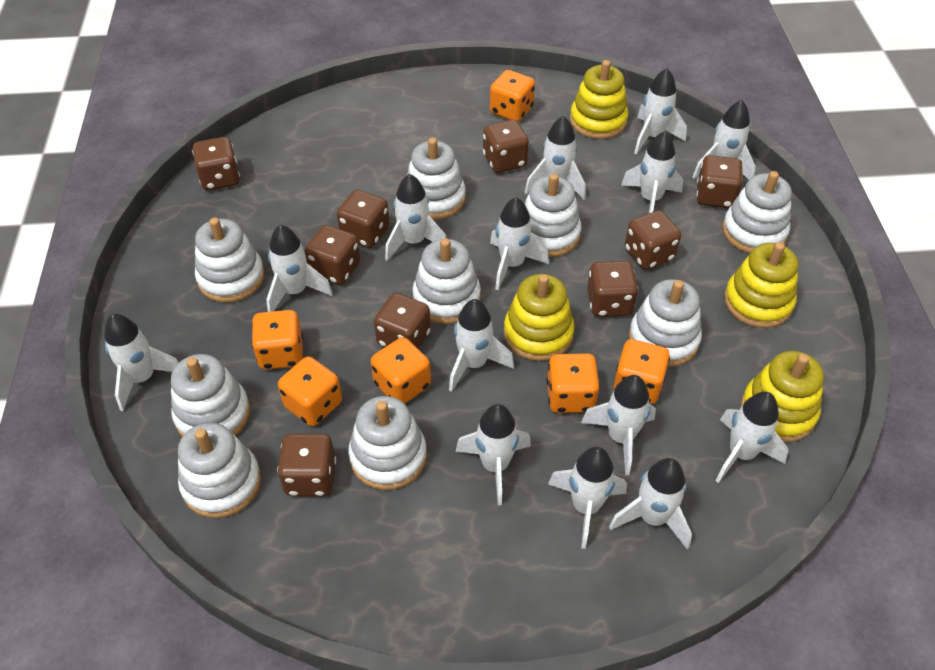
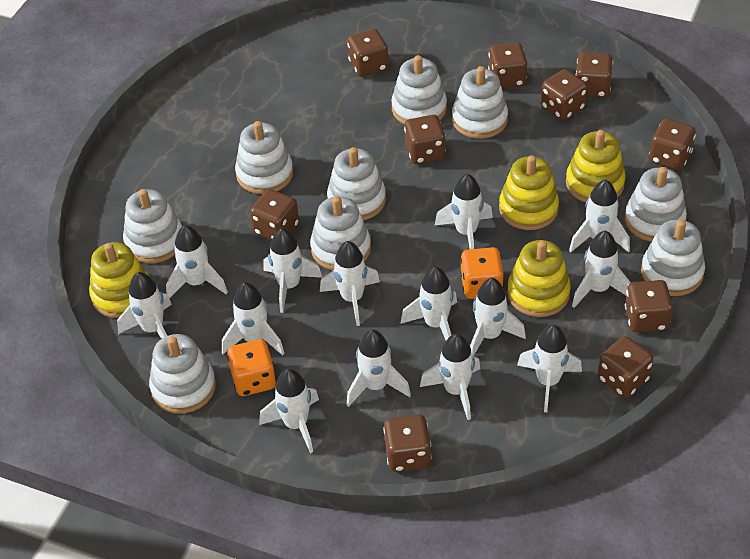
brown dice: [192,137,240,190] [277,433,336,496] [305,225,360,285] [337,190,390,248] [374,293,431,349] [483,120,529,173] [587,261,638,317] [625,210,681,270] [696,155,743,208] = 9 -> [250,189,299,240] [347,29,388,77] [383,414,431,472] [404,115,446,164] [488,43,527,89] [541,69,587,121] [576,52,613,98] [598,336,654,398] [625,280,673,333] [649,118,696,170] = 10
orange dice: [251,310,303,370] [278,356,342,426] [371,337,431,404] [490,70,535,122] [547,353,600,413] [613,339,670,404] = 6 -> [227,339,276,396] [460,247,504,299] = 2

